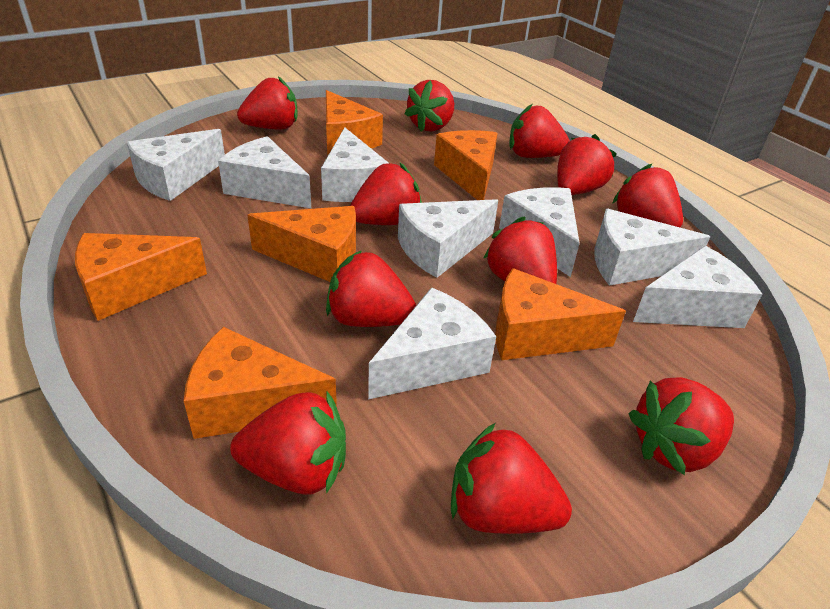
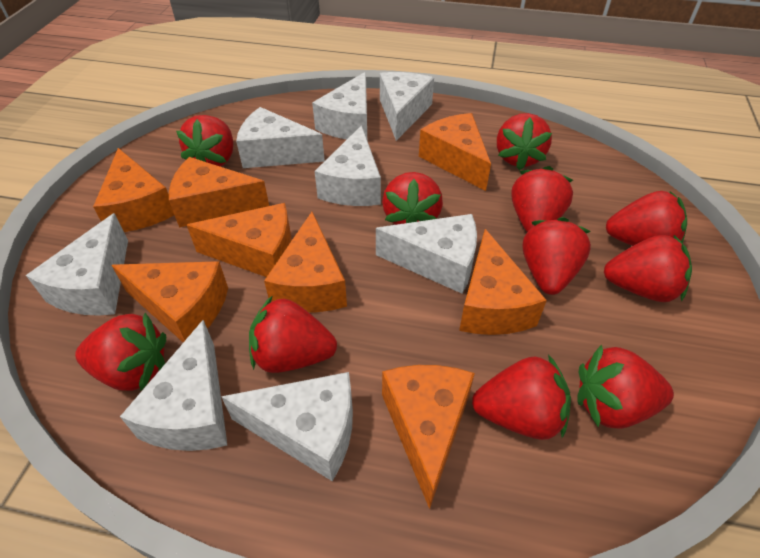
orange cheese: [75,233,207,321] [184,327,337,439] [247,206,356,282] [326,90,383,155] [434,130,498,200] [495,268,626,360] = 6 -> [93,148,174,232] [111,261,228,343] [169,157,269,228] [187,203,292,277] [264,212,347,312] [382,365,475,509] [419,113,491,191] [459,229,547,335] = 8

